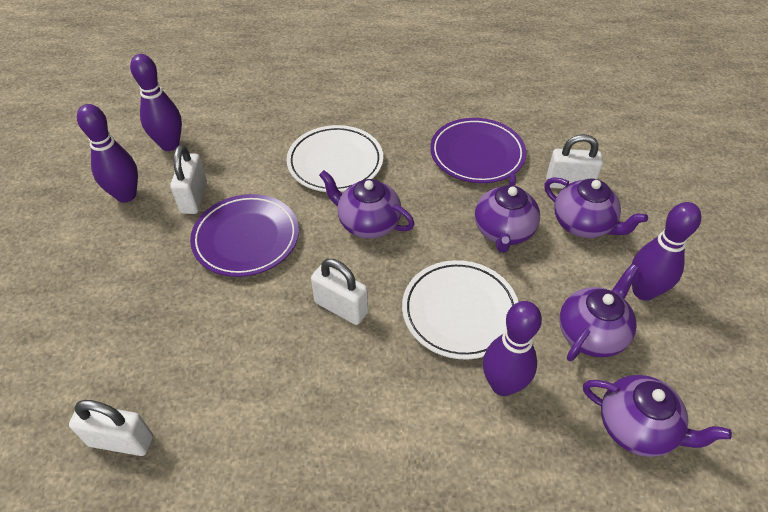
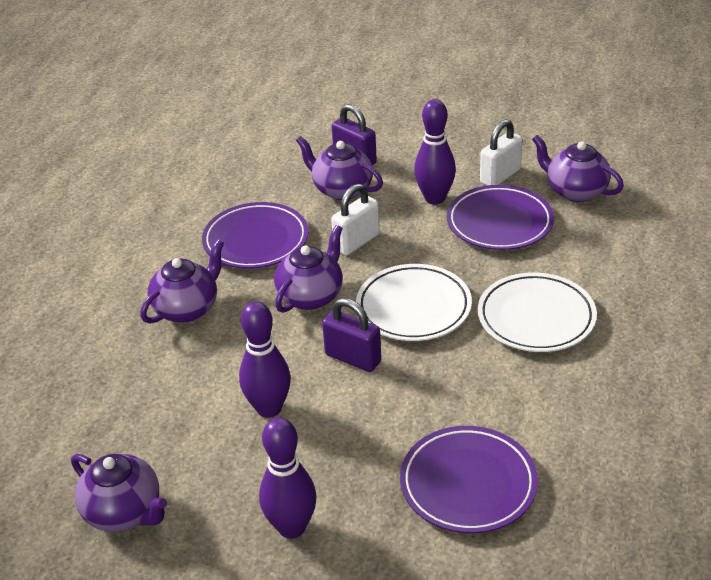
purple bowling pin: [77,104,138,203] [130,54,182,151] [483,301,542,396] [632,202,701,301] = 4 -> [239,301,291,418] [259,417,317,539] [414,99,456,204] = 3
purple padlock: none = 0 -> [322,298,381,372] [332,104,377,165] = 2
purple plate: [190,194,299,277] [430,118,526,183] = 2 -> [202,202,309,269] [400,426,538,533] [447,185,554,250] = 3
white padlock: [69,400,153,456] [170,145,207,214] [311,259,368,325] [546,134,603,189] = 4 -> [331,184,380,256] [480,119,522,186] = 2

